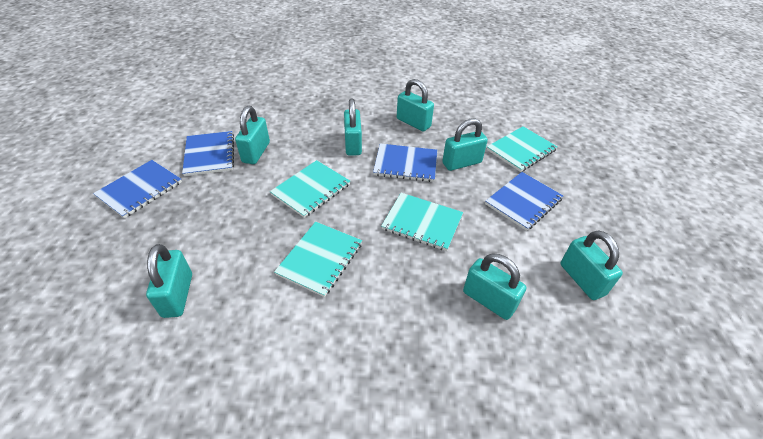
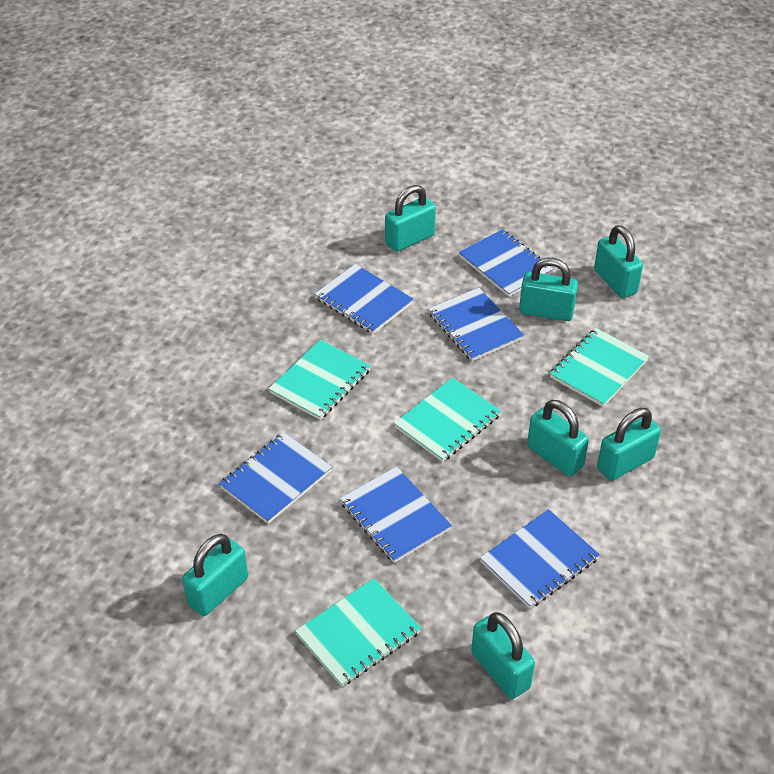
blue notebook: [93,160,182,218] [182,131,234,176] [373,144,437,182] [485,172,563,231] = 4 -> [219,432,332,524] [315,264,414,334] [340,466,452,563] [428,288,524,361] [459,229,554,297] [480,509,600,609] = 6

